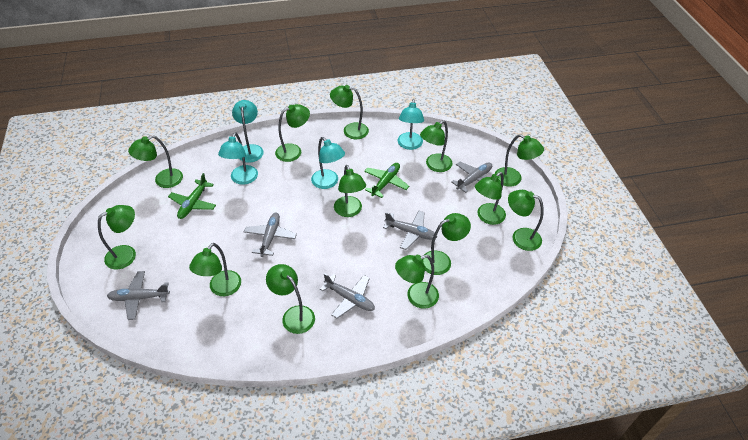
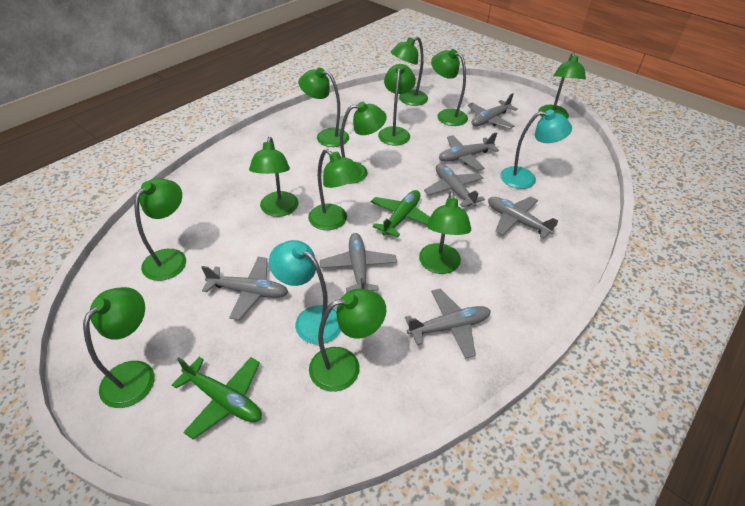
green lamp: [98,205,136,269] [128,135,183,188] [189,243,241,296] [266,264,315,334] [275,104,310,162] [330,85,369,139] [334,165,366,217] [395,255,439,309] [420,120,452,172] [422,213,471,275] [475,172,506,225] [495,134,544,187] [508,190,544,251] = 13 -> [83,287,155,408] [134,178,186,281] [249,137,298,217] [299,68,349,147] [308,149,362,230] [309,289,386,392] [340,102,387,184] [378,64,416,146] [391,37,428,106] [419,191,471,274] [431,49,468,126] [538,52,586,119] = 12
grey plane: [107,271,170,320] [244,213,297,257] [320,273,375,319] [383,210,437,250] [451,162,492,193] = 5 -> [201,257,288,320] [320,233,397,293] [405,289,491,359] [424,164,485,207] [439,132,499,171] [468,93,518,129] [488,197,559,239] = 7
turquoise lamp: [218,133,258,185] [232,100,264,163] [311,137,345,189] [398,99,424,150] = 4 -> [269,240,341,344] [501,110,572,189] = 2

